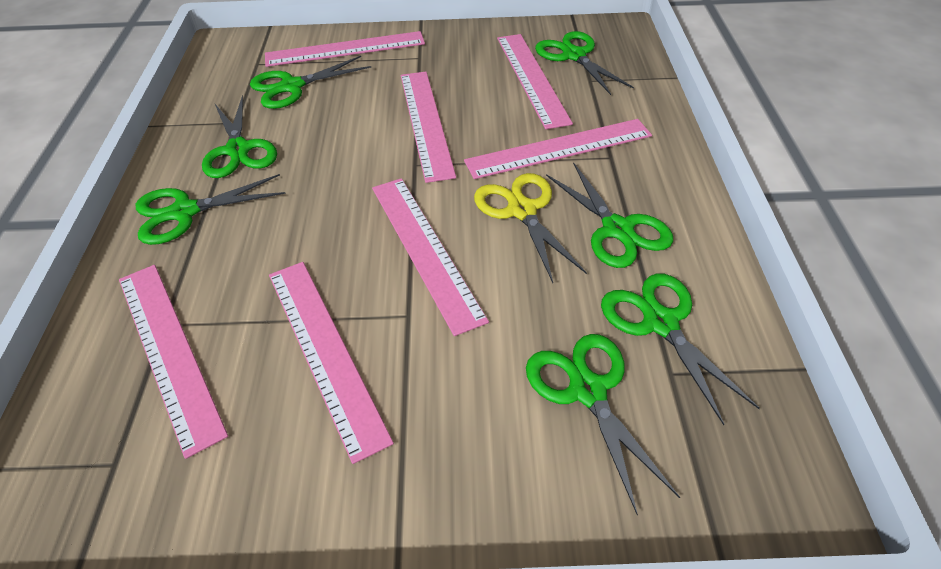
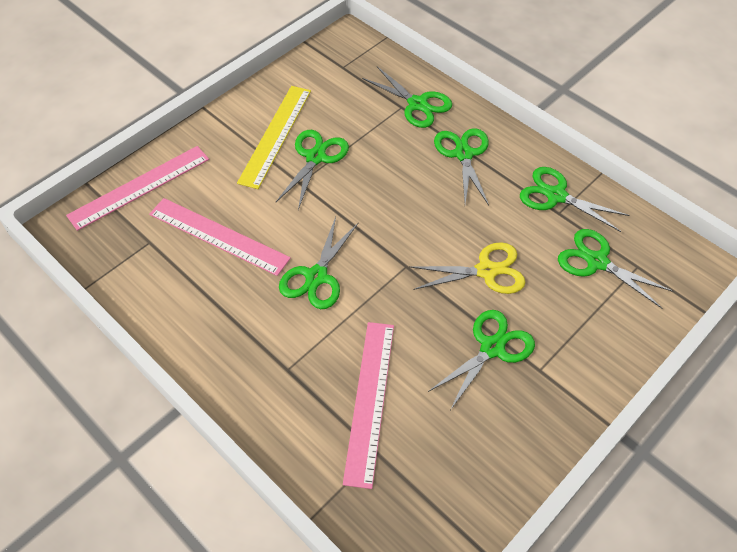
pink ruler: [119,265,228,459] [265,31,425,67] [269,262,394,464] [372,178,489,336] [401,72,456,183] [464,119,652,179] [497,34,573,129] = 7 -> [66,146,209,231] [149,198,291,276] [343,322,394,489] = 3
yellow ruler: none = 0 -> [237,86,311,189] = 1

